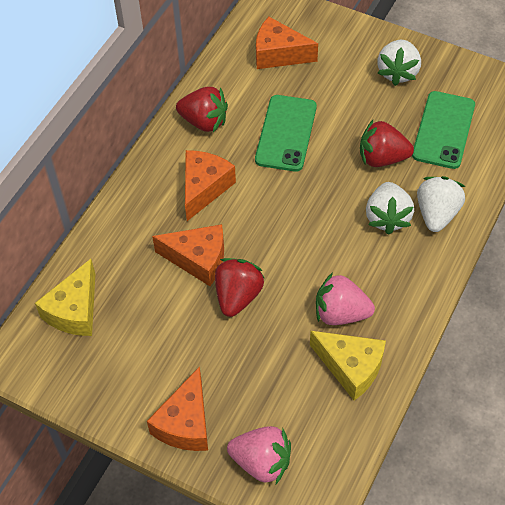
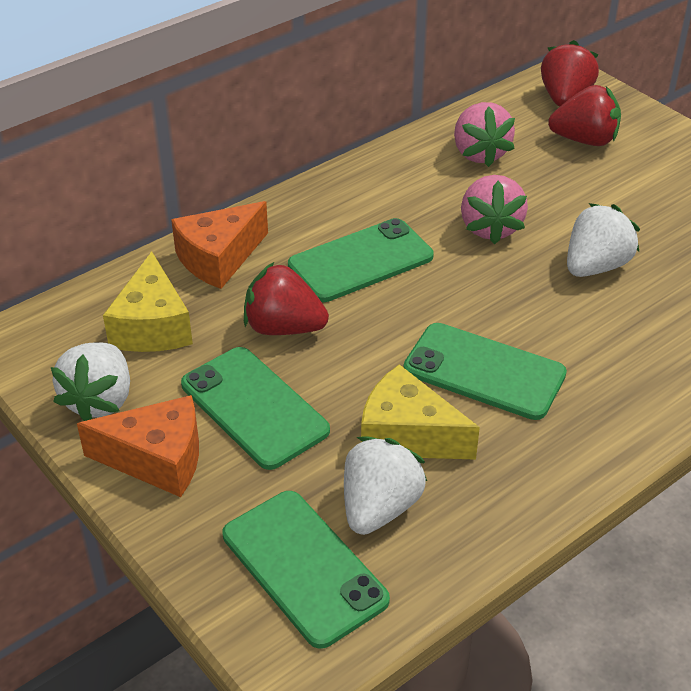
green phone: [255,95,317,172] [412,91,475,169] = 2 -> [181,347,330,470] [222,491,390,649] [288,218,434,302] [404,323,567,420] = 4
orange cheese: [147,366,208,451] [152,224,224,286] [185,150,236,221] [256,17,318,69] = 4 -> [77,395,199,497] [171,201,268,289] = 2

